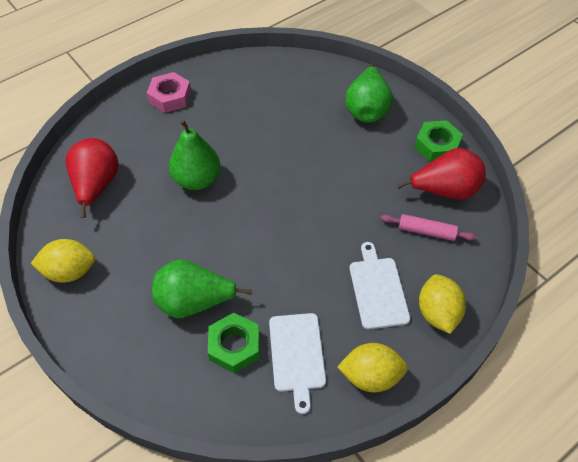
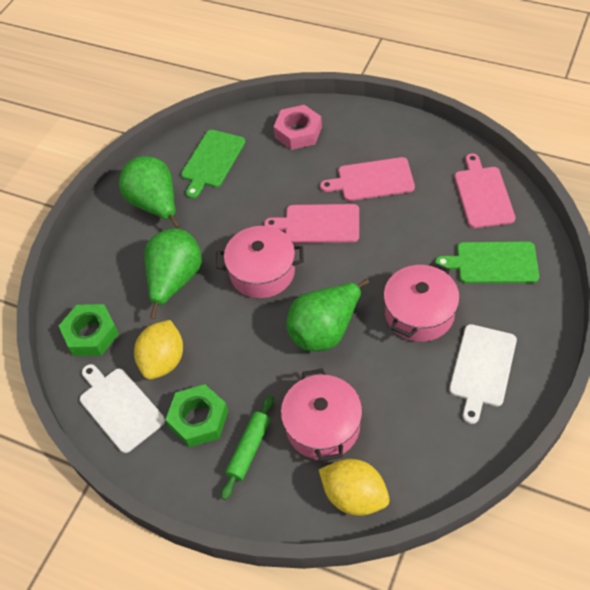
green cutting board: none = 0 -> [181,130,245,199] [435,241,539,283] = 2
green rolling pin: none = 0 -> [221,395,274,500] = 1
pink cutting board: none = 0 -> [264,204,359,243] [320,157,415,201] [455,154,515,228] = 3
pink pot: none = 0 -> [216,226,304,298] [281,368,362,462] [384,262,460,342] = 3
pink rolling pin: [381,214,477,241] = 1 -> none = 0
red pear: [65,138,119,218] [397,148,486,200] = 2 -> none = 0
yellow lemon: [31,239,95,283] [337,343,408,393] [419,274,466,334] = 3 -> [134,320,183,380] [319,459,389,516] = 2

